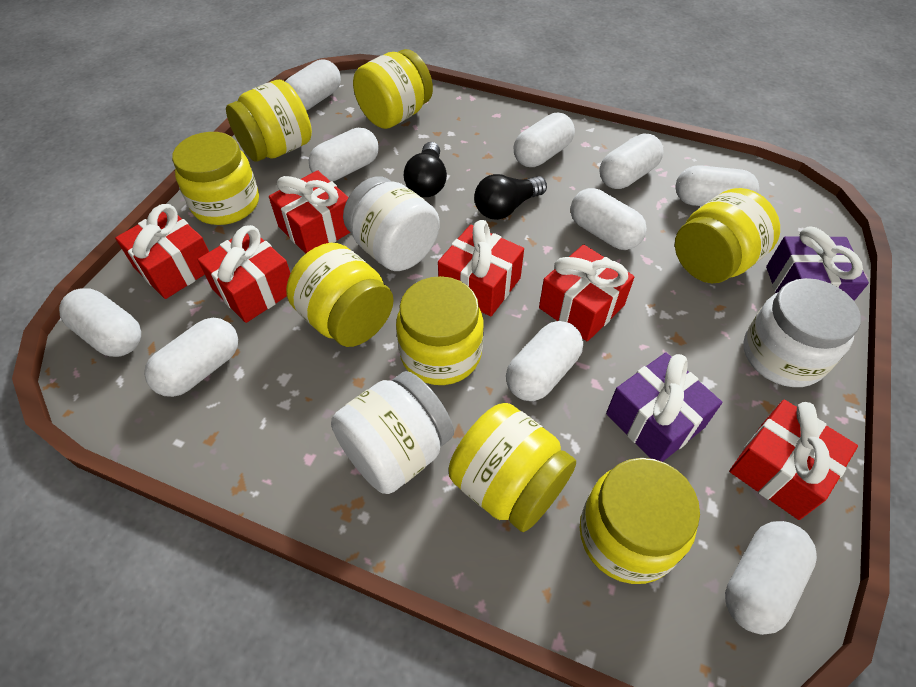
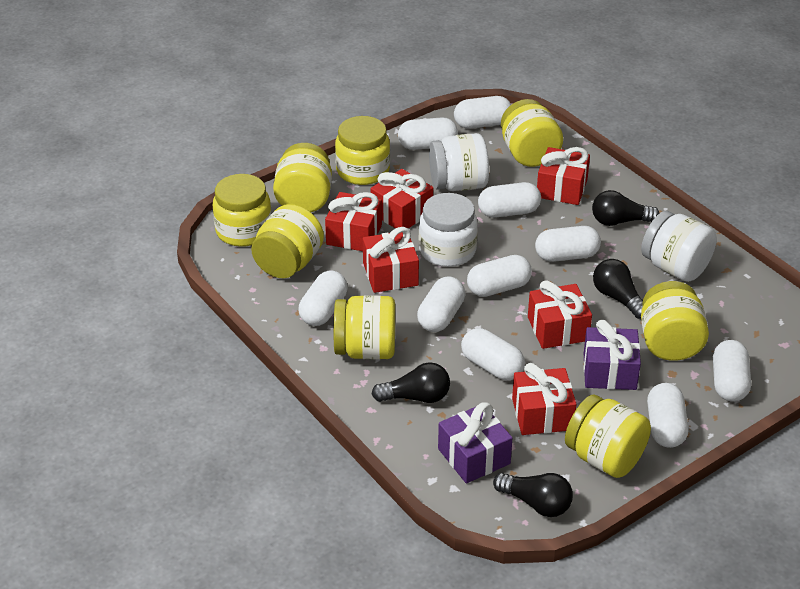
black light bulb: [404,142,447,197] [474,174,547,220] = 2 -> [371,362,450,403] [493,473,573,517] [592,190,659,226] [593,259,643,319] = 4

